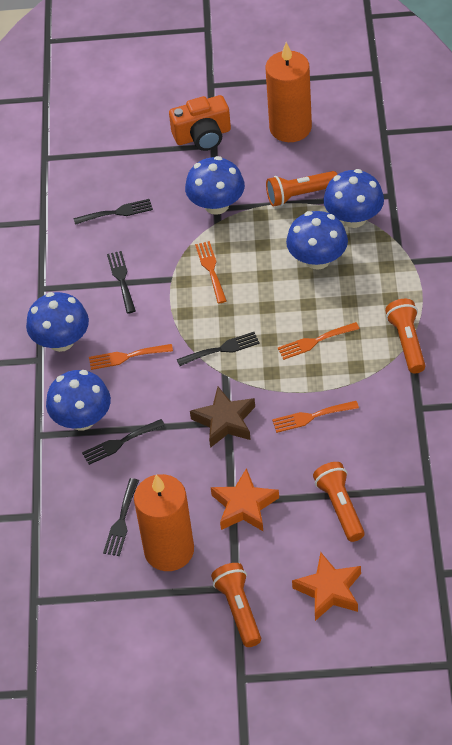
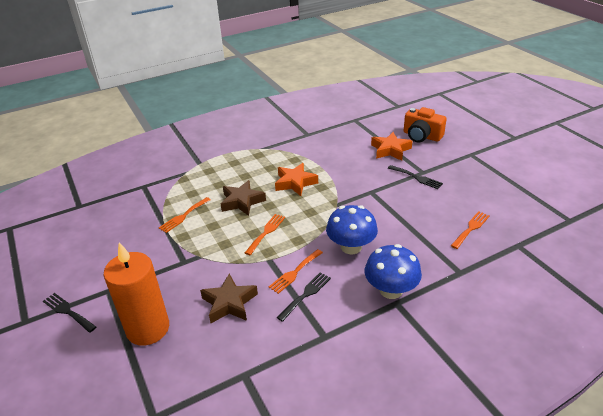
black fork: [73,199,153,225] [82,419,165,465] [103,478,139,556] [107,251,136,314] [177,332,260,366] = 5 -> [43,293,96,333] [276,272,331,322] [388,165,443,189] = 3
blue mushroom: [26,292,89,352] [46,370,111,430] [185,156,245,215] [286,211,348,270] [323,169,384,228] = 5 -> [326,205,378,254] [365,244,422,299] = 2
brown star: [190,387,255,448] = 1 -> [200,274,258,323] [221,180,266,216] = 2
orange candle: [134,474,194,571] [265,42,312,142] = 2 -> [103,242,169,346] = 1
orange flashlight: [211,563,261,647] [266,171,338,207] [313,462,365,542] [385,299,425,373] = 4 -> none = 0

